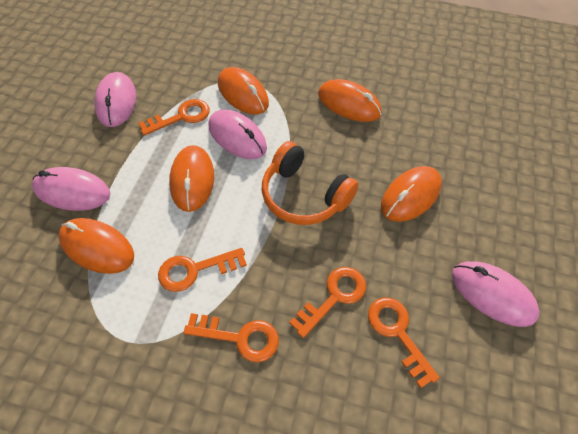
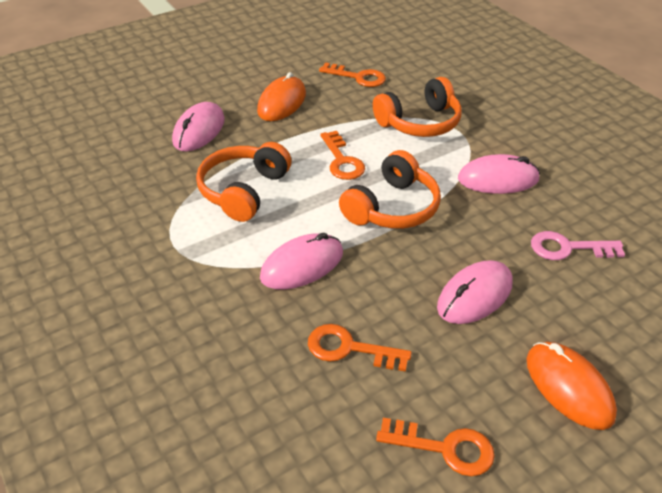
orange headphones: [262,141,359,225] = 1 -> [196,142,292,222] [339,150,441,229] [373,77,462,137] = 3
orange key: [138,99,210,136] [158,248,247,292] [184,313,279,362] [289,267,366,338] [368,298,440,388] = 5 -> [308,324,412,372] [319,62,386,87] [320,131,365,180] [376,418,495,476] = 4
orange mouse: [58,218,134,274] [169,145,214,212] [218,67,269,114] [318,79,382,122] [381,166,442,222] = 5 -> [257,72,306,121] [526,342,617,430] = 2
pink key: none = 0 -> [531,231,625,260] = 1

